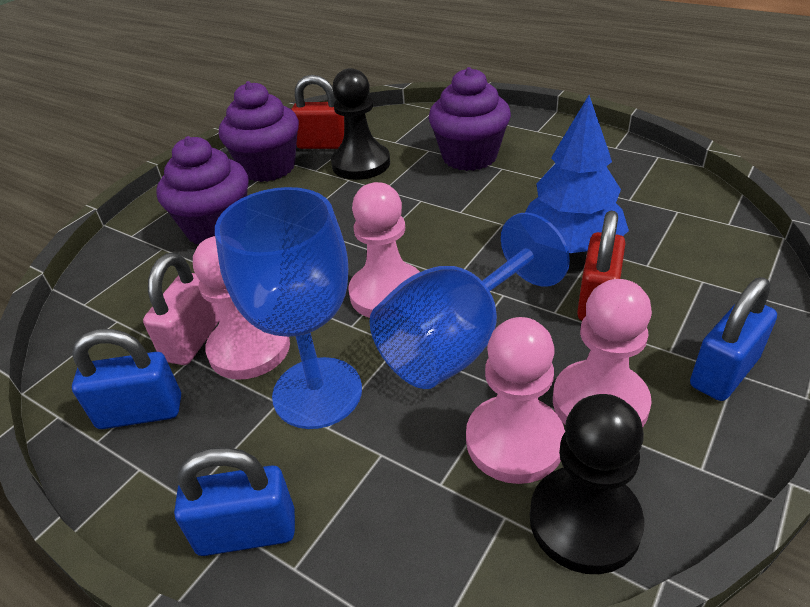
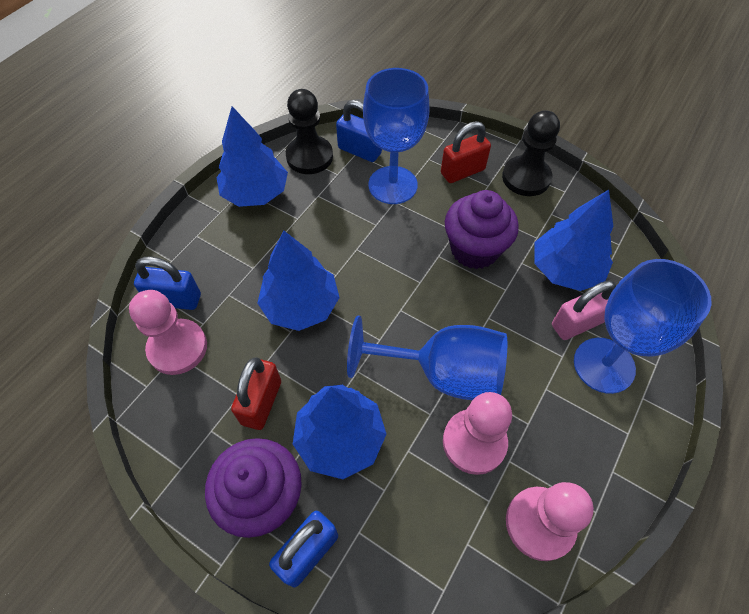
blue goblet: [215,187,362,429] [369,212,570,389] = 2 -> [347,316,507,400] [363,68,429,204] [574,259,712,394] = 3
blue tree: [525,95,629,253] = 1 -> [216,106,288,207] [257,231,340,331] [293,385,386,479] [534,190,613,291] = 4
pink pawn: [193,236,290,380] [348,182,420,318] [466,317,565,484] [553,279,652,427] = 4 -> [129,290,207,375] [443,392,512,475] [506,482,594,561] = 3
purple cupcake: [156,136,248,244] [219,81,299,182] [429,67,511,171] = 3 -> [205,438,302,538] [445,190,519,269] = 2

